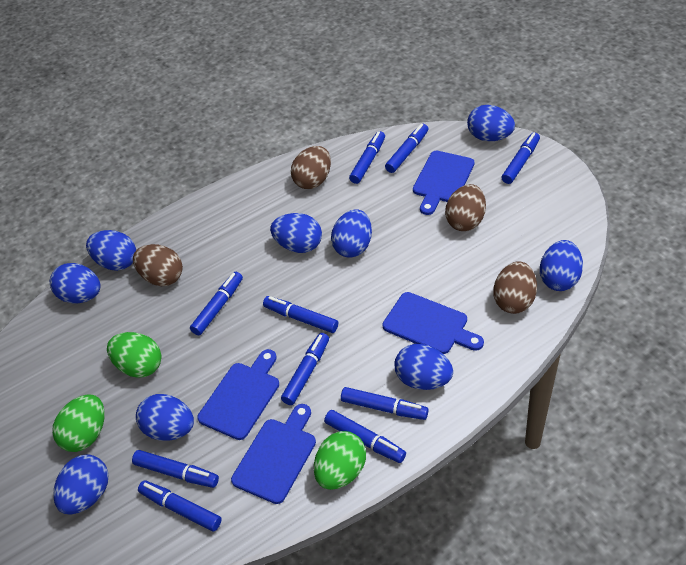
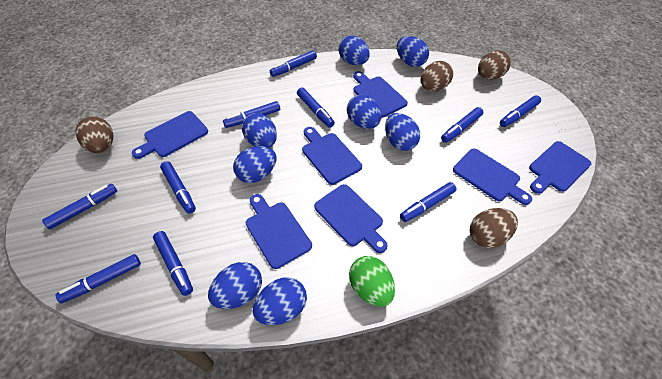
blue cutting board: [197,349,279,440] [231,404,316,504] [382,292,484,354] [413,151,474,215] = 4 -> [132,111,208,159] [246,194,312,269] [302,127,362,185] [314,184,388,253] [353,71,408,117] [453,148,532,205] [529,141,591,194] = 7
blue egg: [50,263,100,303] [53,455,109,515] [86,230,136,271] [136,394,194,441] [270,213,322,253] [331,209,372,258] [394,344,453,390] [467,105,515,141] [540,240,583,291] = 9 -> [208,262,262,309] [233,146,276,183] [242,113,277,148] [253,278,307,325] [339,35,370,65] [347,95,381,129] [385,113,420,151] [397,36,429,67] = 8
green egg: [52,394,105,452] [107,332,162,378] [314,431,366,490] = 3 -> [349,256,395,307] = 1

